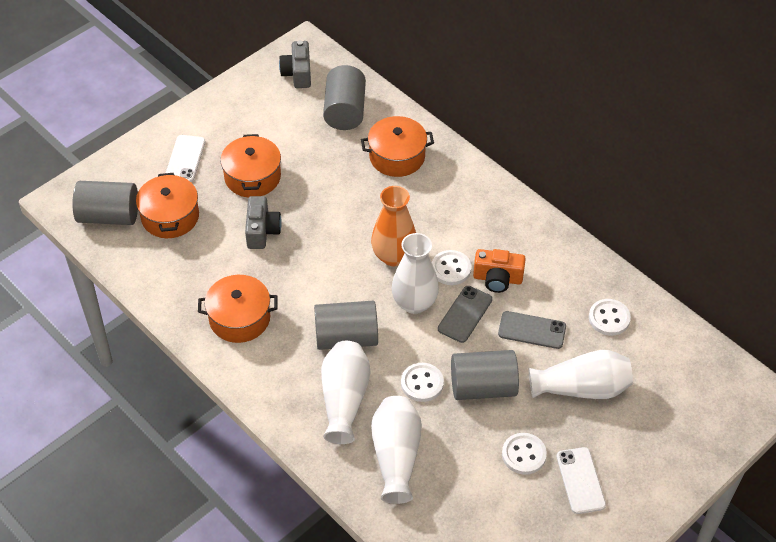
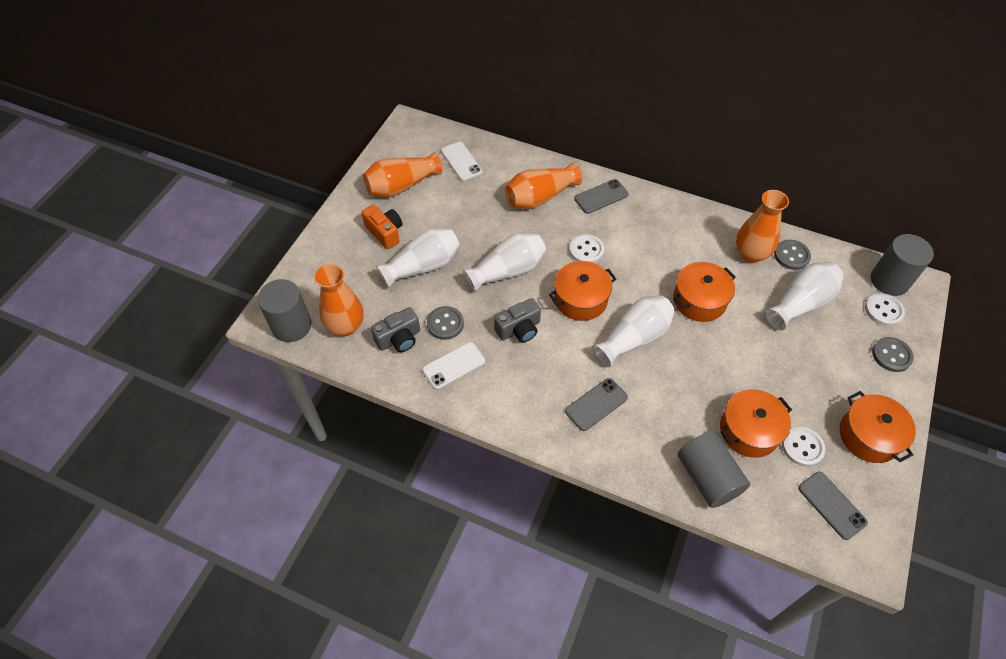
grey button: none = 0 -> [427,306,464,340] [774,240,811,270] [872,337,914,372] = 3
grey cylinder: [72,181,138,225] [314,301,378,350] [323,65,366,130] [451,350,519,400] = 4 -> [258,279,312,342] [678,432,750,508] [871,234,934,296] = 3
grey phone: [438,286,492,343] [498,311,566,349] = 2 -> [565,378,628,431] [574,179,628,214] [798,472,868,540] = 3
orange vase: [371,186,416,266] = 1 -> [315,264,364,336] [363,152,442,198] [505,162,582,209] [736,190,789,263] = 4
white button: [401,363,444,402] [432,250,471,285] [502,433,547,475] [589,299,631,336] = 4 -> [569,234,604,263] [782,427,826,467] [865,293,905,326] = 3

